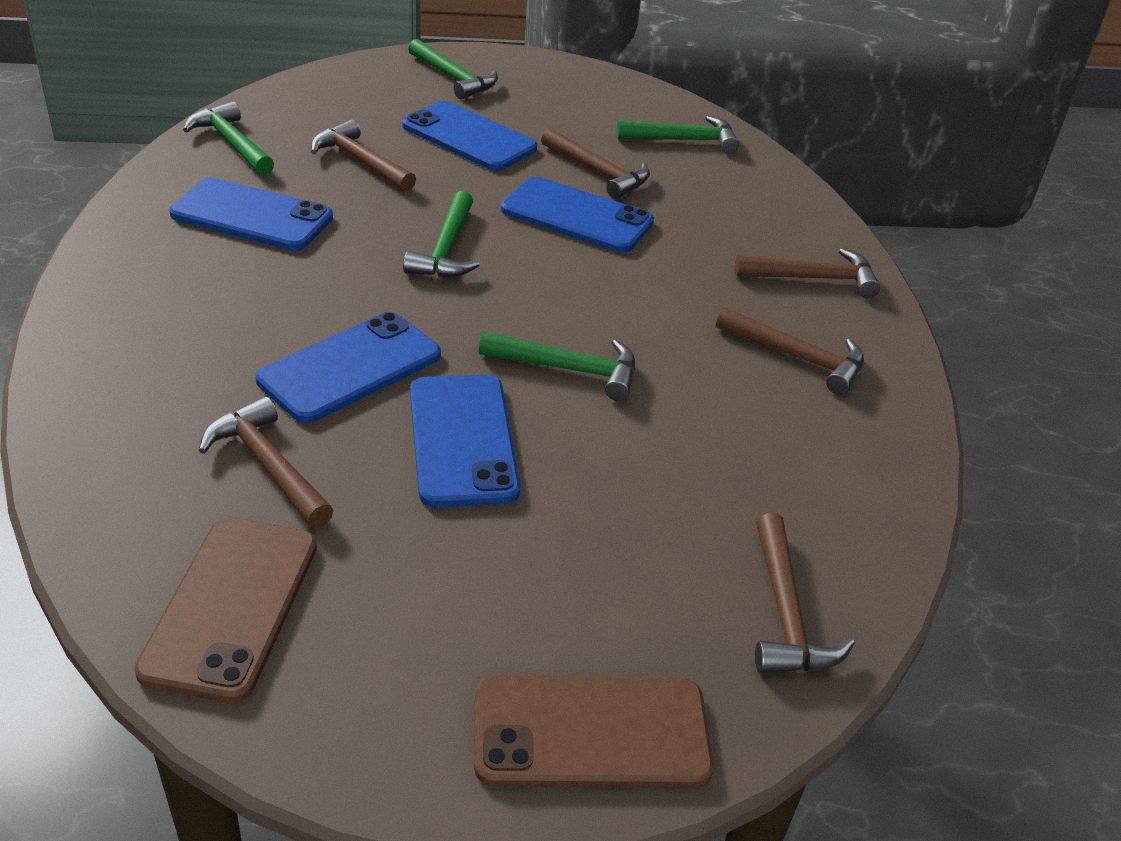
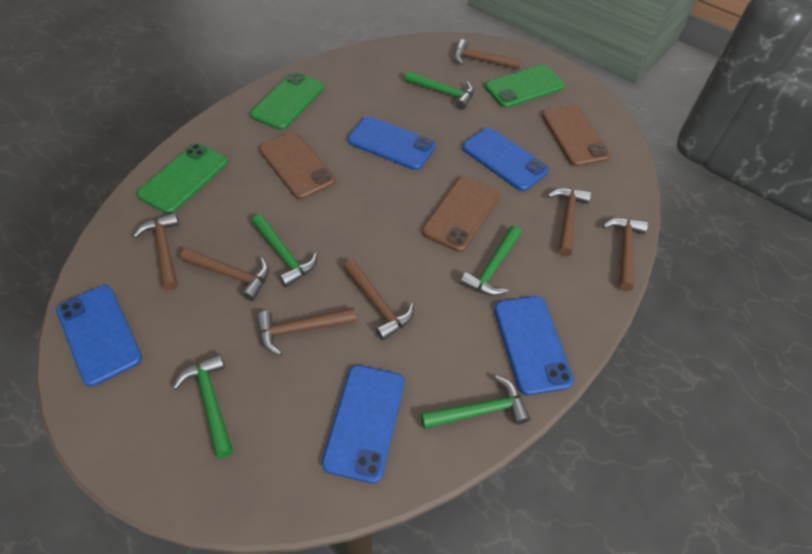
brown hammer: [199,397,334,528] [311,120,416,192] [541,128,650,199] [716,307,864,395] [735,248,880,298] [755,513,855,673] = 6 -> [133,213,179,291] [180,248,269,301] [256,308,356,356] [343,259,414,340] [454,39,521,69] [548,188,591,256] [603,218,648,291] = 7
brown phone: [134,517,317,703] [474,675,714,788] = 2 -> [259,132,336,200] [422,177,500,252] [542,105,610,167] = 3
green phone: none = 0 -> [137,144,228,214] [250,72,324,130] [485,65,565,108] = 3

